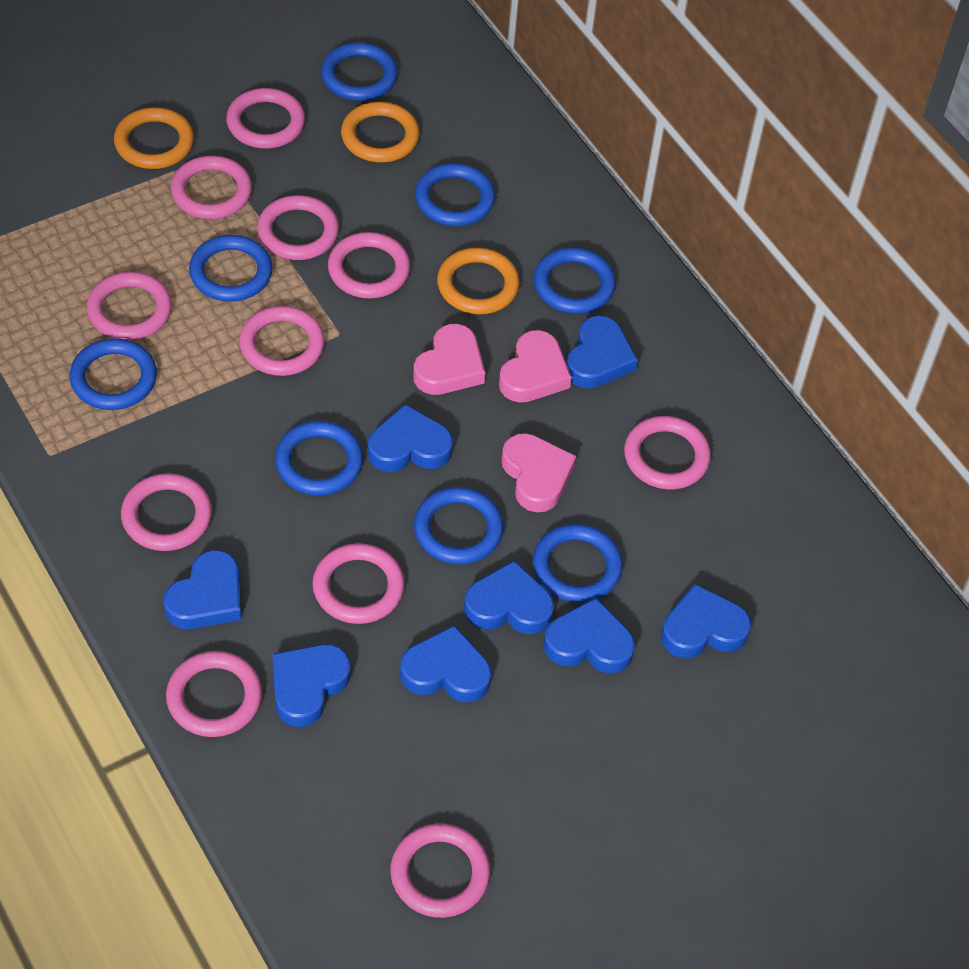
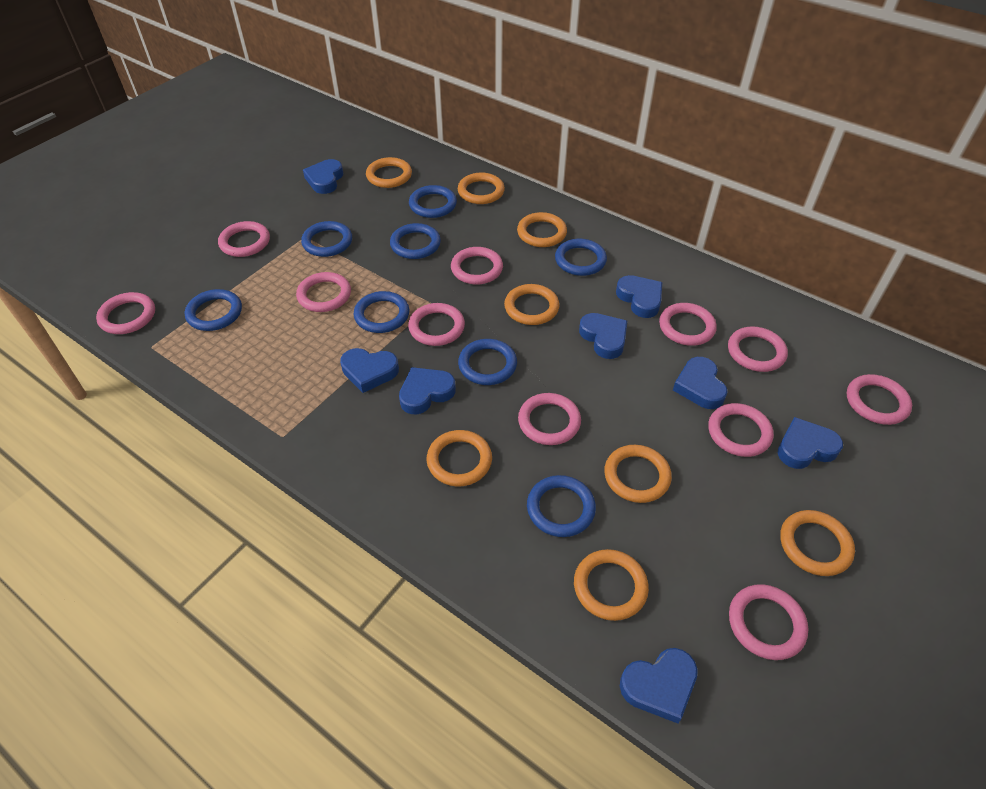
orange ring: [114,107,194,169] [341,102,420,162] [437,248,520,314] = 3 -> [366,157,412,188] [427,430,492,487] [458,172,505,204] [504,284,559,325] [517,212,567,247] [574,549,649,621] [604,445,672,503] [780,510,855,576] = 8
pink heart: [413,324,485,395] [499,330,572,403] [501,433,576,512] = 3 -> none = 0

